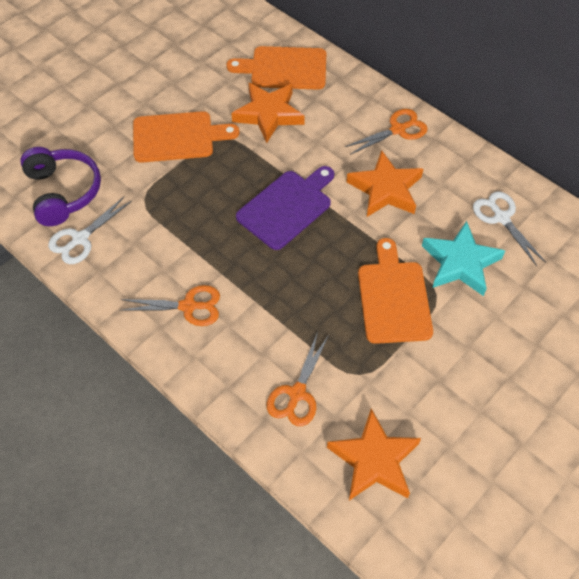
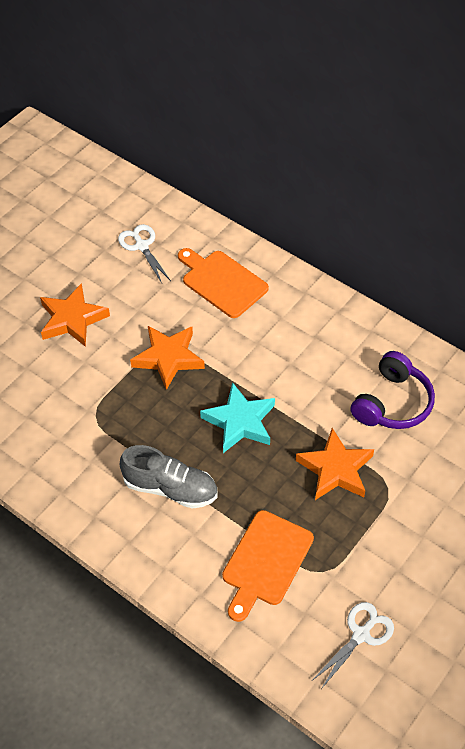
grey shoe: none = 0 -> [119,445,217,509] = 1
orange cutting board: [133,111,240,163] [227,46,326,90] [358,238,433,344] = 3 -> [178,248,269,318] [222,510,314,622] = 2
orange scissors: [119,285,220,326] [267,332,329,426] [345,109,428,155] = 3 -> none = 0
purple cutting board: [236,166,334,250] = 1 -> none = 0

